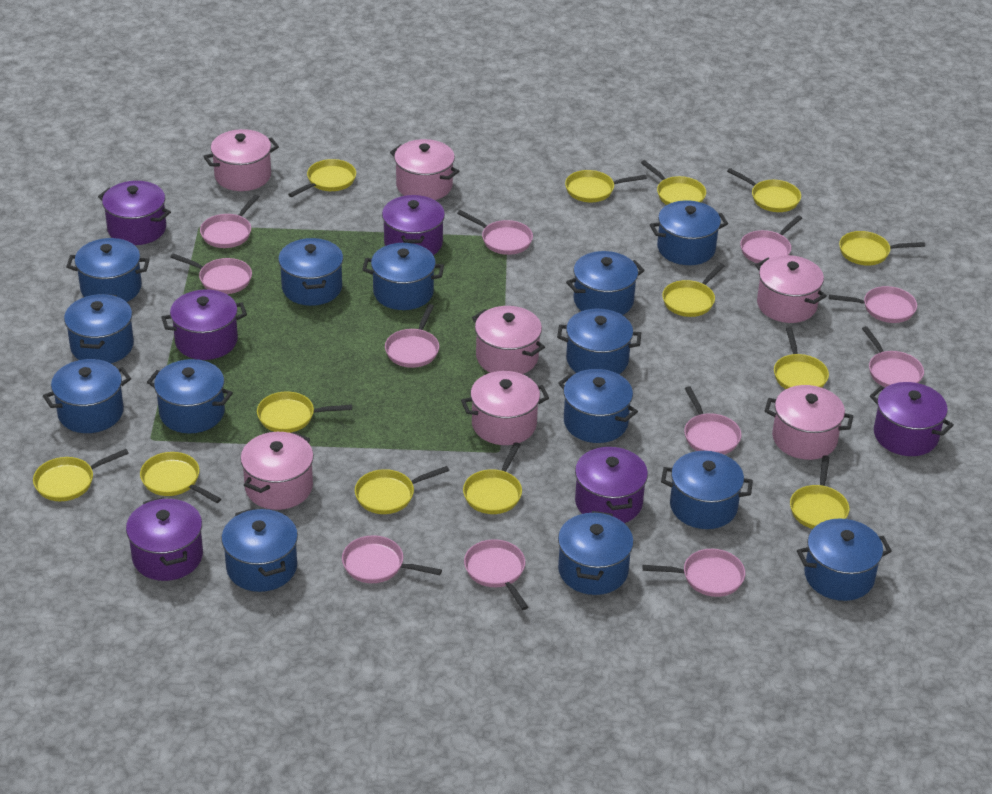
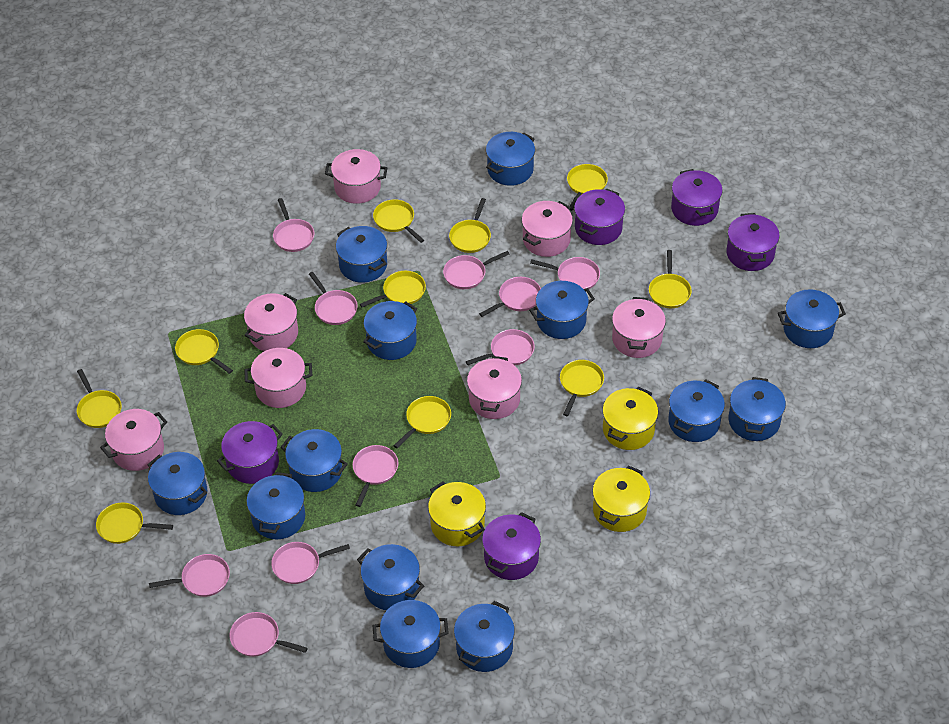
blue pot: [43,359,131,433] [64,294,134,363] [66,238,150,302] [147,359,233,433] [221,508,298,592] [278,238,343,306] [362,243,444,310] [557,309,641,374] [558,369,638,443] [558,511,634,595] [566,251,645,315] [650,200,728,265] [661,451,753,529] [797,518,892,601] = 14 -> [147,452,207,515] [247,472,305,539] [281,429,348,492] [336,226,387,283] [357,544,424,610] [363,301,417,360] [372,600,449,668] [454,601,515,672] [486,132,535,186] [529,281,595,339] [668,379,725,442] [729,377,786,441] [778,289,846,348] = 13
pink pan: [170,253,252,294] [200,194,260,248] [342,535,442,583] [385,304,439,368] [457,210,533,255] [464,539,528,610] [642,549,745,597] [684,386,741,454] [740,215,802,263] [829,286,917,323] [862,326,924,387] = 11 -> [149,554,230,597] [230,612,308,657] [271,542,350,584] [273,198,314,252] [309,272,358,325] [352,445,398,507] [443,251,510,289] [466,329,535,365] [479,277,541,317] [530,257,600,289] = 10
purple pot: [98,181,171,245] [126,497,203,581] [162,290,247,360] [382,195,445,255] [575,445,648,523] [870,382,954,456] = 6 -> [217,421,283,484] [482,512,541,580] [574,189,625,245] [671,169,723,226] [726,213,780,271] = 5
yellow pan: [33,449,129,501] [140,452,221,503] [257,391,352,433] [288,159,356,197] [355,466,449,514] [463,442,522,514] [565,170,647,202] [641,160,706,205] [662,263,725,317] [727,168,801,212] [774,327,829,389] [790,456,849,529] [839,231,925,266] = 13 -> [77,369,122,428] [96,503,173,544] [175,329,233,374] [360,271,426,307] [373,199,424,243] [394,396,451,449] [449,198,491,253] [560,360,604,416] [567,164,608,211] [649,250,692,308] = 10
yellow pot: none = 0 -> [428,481,486,546] [592,466,650,532] [602,387,658,450] = 3

